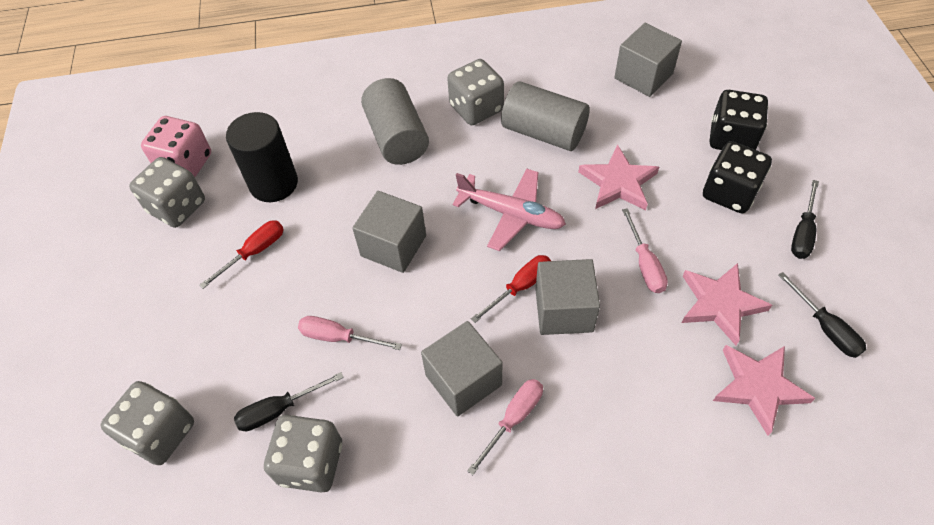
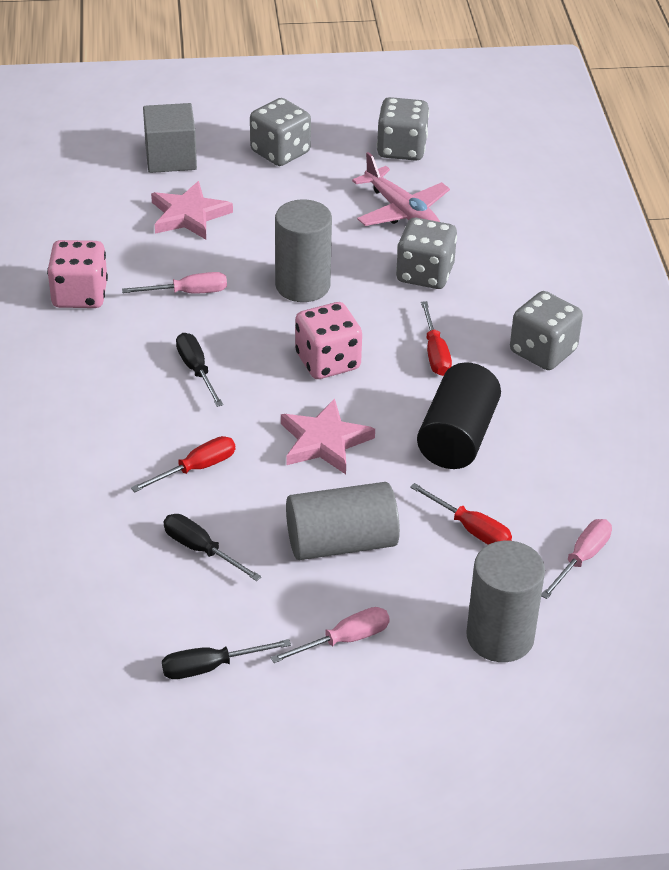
black dice: [703,141,772,213] [710,90,768,150] = 2 -> none = 0
grey cube: [352,191,426,273] [421,321,503,417] [535,259,600,335] [614,23,682,97] = 4 -> [143,103,197,173] = 1
grey cylinder: [361,78,429,165] [501,81,590,151] = 2 -> [275,199,332,302] [286,482,400,560] [466,541,545,662] = 3
pink dice: [141,116,211,177] = 1 -> [47,240,108,308] [295,302,362,379] = 2
pink star: [578,145,659,210] [682,263,772,345] [713,345,815,435] = 3 -> [151,181,233,239] [281,399,375,474] = 2
red screwdriver: [200,220,284,289] [471,255,551,323] = 2 -> [131,436,235,492] [410,483,512,545] [421,301,452,376] = 3

